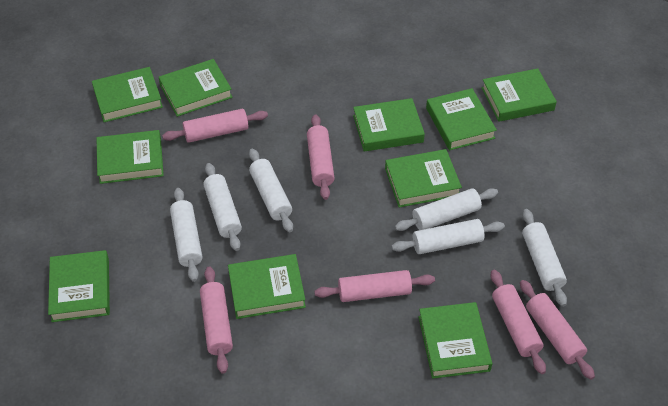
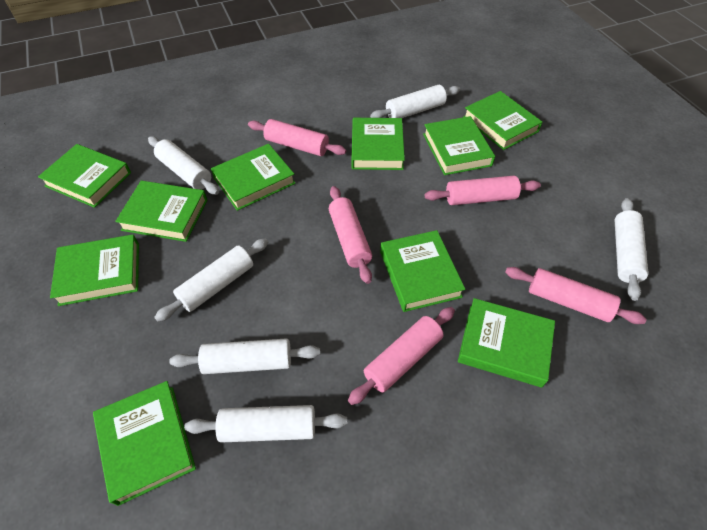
pink rolling pin: [162,109,268,143] [200,266,233,374] [307,114,335,200] [314,270,435,302] [491,270,546,374] [520,280,595,380] = 6 -> [248,119,346,156] [329,186,372,284] [348,307,455,405] [425,176,541,205] [505,267,647,324] = 5

